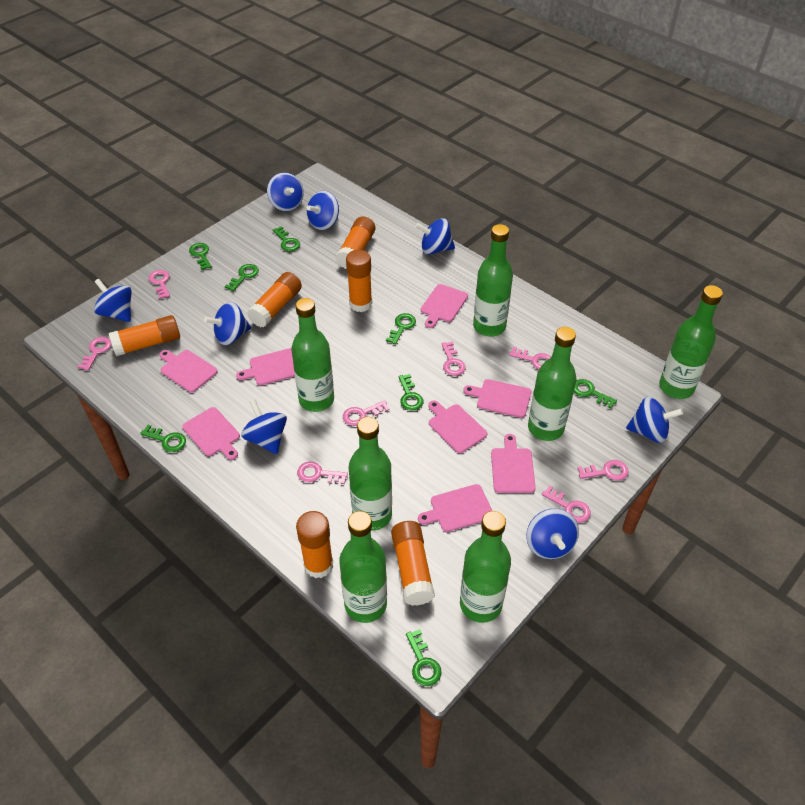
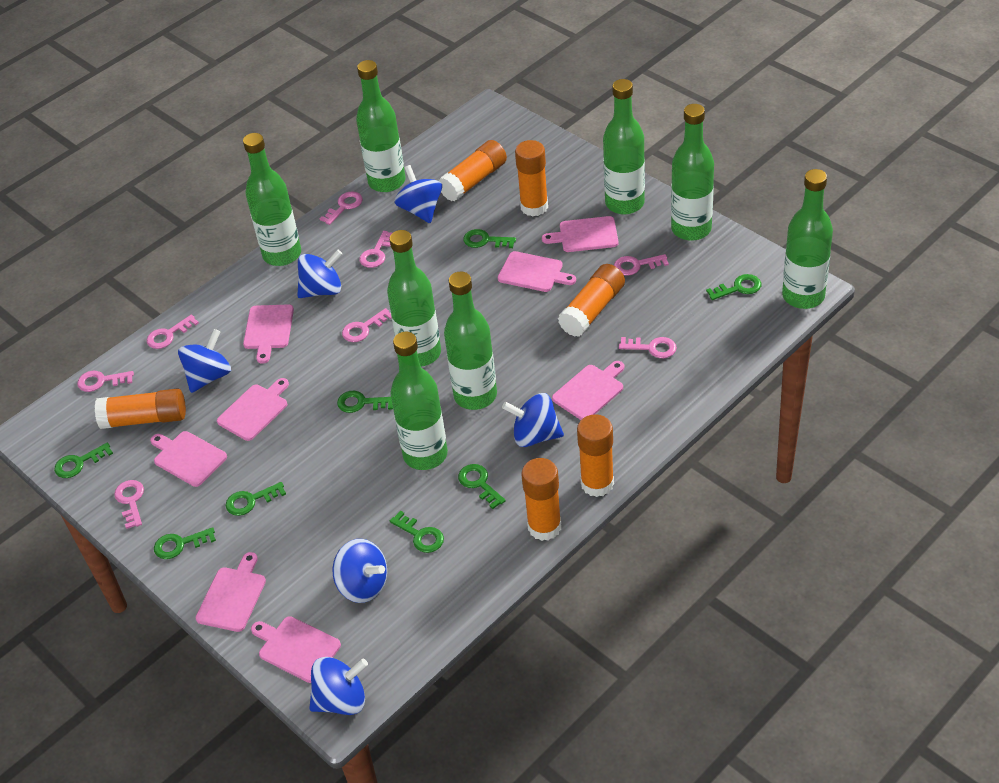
blue spinning top: [94,279,132,322] [204,302,251,345] [241,399,287,454] [267,173,304,211] [307,191,339,230] [415,218,455,255] [526,509,579,559] [626,397,683,443] = 8 -> [178,329,231,393] [297,250,342,298] [309,657,368,715] [333,539,387,603] [394,165,442,223] [502,393,564,447] = 6
green bottle: [291,298,334,412] [339,511,387,623] [349,417,392,531] [460,511,511,623] [473,224,513,337] [528,327,577,441] [659,285,723,399] = 7 -> [243,133,301,266] [356,60,406,192] [387,230,441,367] [390,332,448,470] [444,272,497,410] [603,79,645,215] [671,104,714,241] [782,169,833,309] = 8

